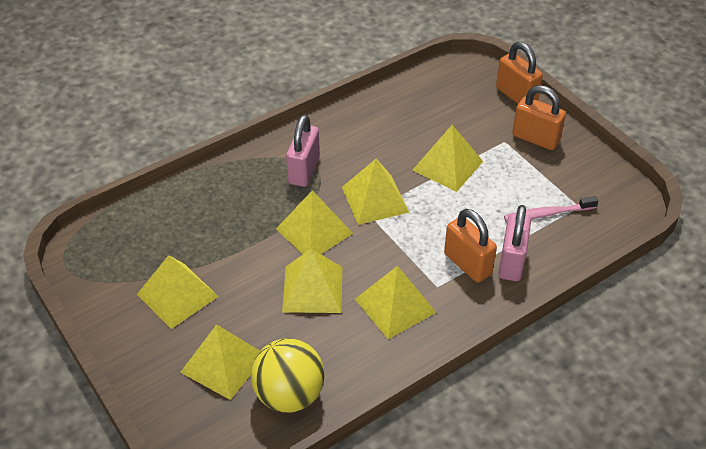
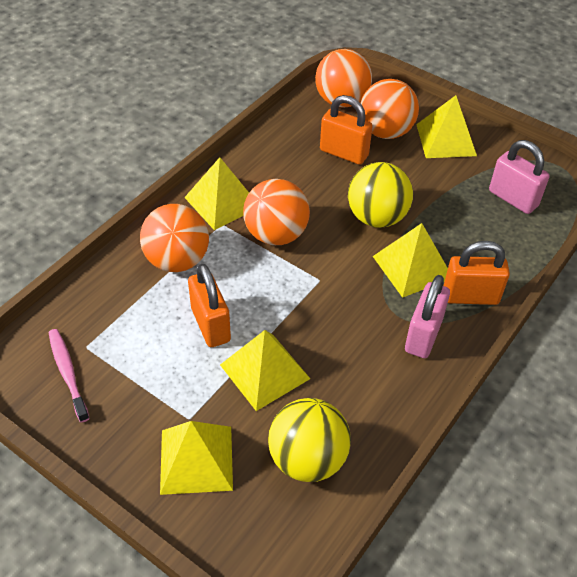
orange ball: none = 0 -> [140,204,209,272] [243,179,310,245] [315,49,372,108] [361,79,419,139] = 4
yellow ball: [251,338,325,413] = 1 -> [268,398,351,482] [348,162,413,228] = 2
yellow pyramid: [137,255,219,329] [180,324,260,400] [276,190,353,254] [282,249,343,313] [342,159,409,225] [355,266,437,339] [413,125,483,192] = 7 -> [160,421,233,495] [184,157,249,230] [220,330,310,411] [373,223,448,298] [416,95,477,158] = 5

